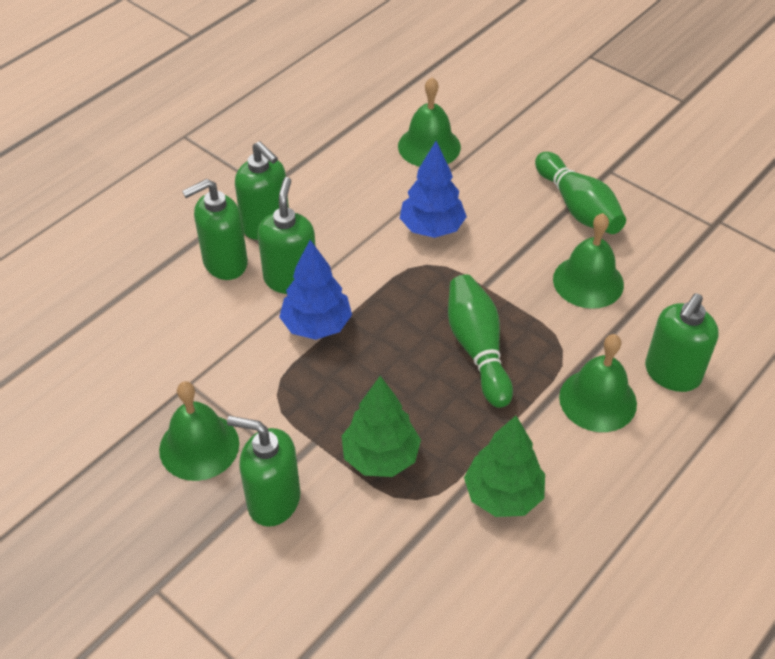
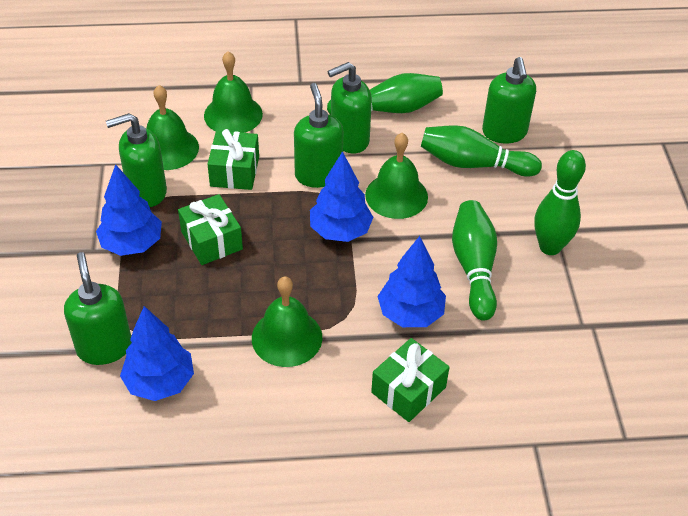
blue tree: [279,240,352,340] [400,141,467,238] = 2 -> [96,164,162,256] [120,306,194,401] [310,151,373,242] [377,236,446,327] = 4
green bowling pin: [448,274,513,408] [535,152,626,234] = 2 -> [327,73,443,115] [421,125,542,177] [452,200,497,321] [534,150,586,255] = 4
green gift: none = 0 -> [178,194,243,265] [207,129,259,190] [371,338,450,422] = 3
green tree: [342,376,421,477] [464,416,545,517] = 2 -> none = 0

